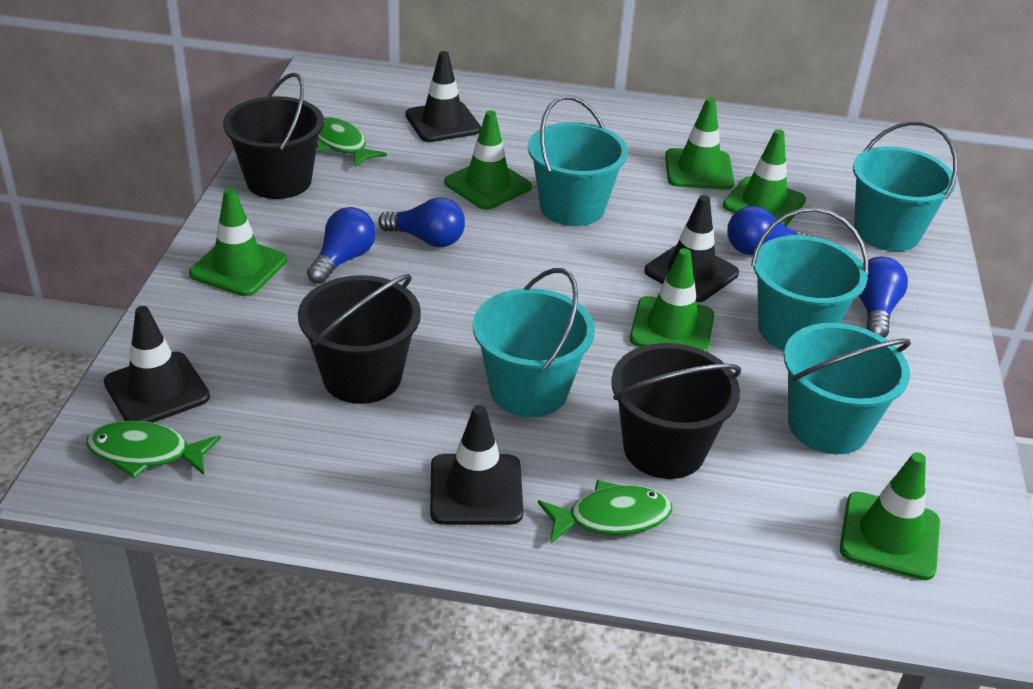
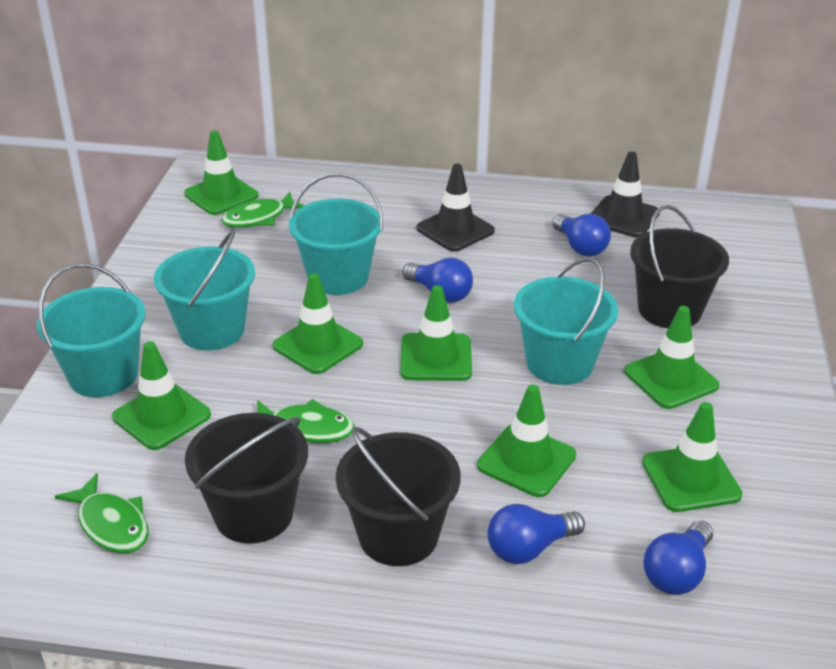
black traffic cone: [104,306,210,423] [405,51,481,142] [430,405,523,525] [644,195,739,302] = 4 -> [416,163,495,252] [591,152,659,237] = 2
green traffic cone: [189,188,287,296] [444,111,532,210] [630,248,714,352] [665,97,734,190] [722,129,806,226] [839,452,940,580] = 6 -> [112,341,211,450] [184,131,259,215] [273,273,363,374] [400,285,472,381] [477,385,576,497] [625,306,719,409] [642,402,742,512] = 7
turquoise bucket: [473,268,595,417] [528,96,628,226] [751,208,869,351] [784,323,911,454] [853,121,958,251] = 5 -> [37,263,145,397] [154,230,255,350] [289,173,383,295] [514,257,618,385] = 4

